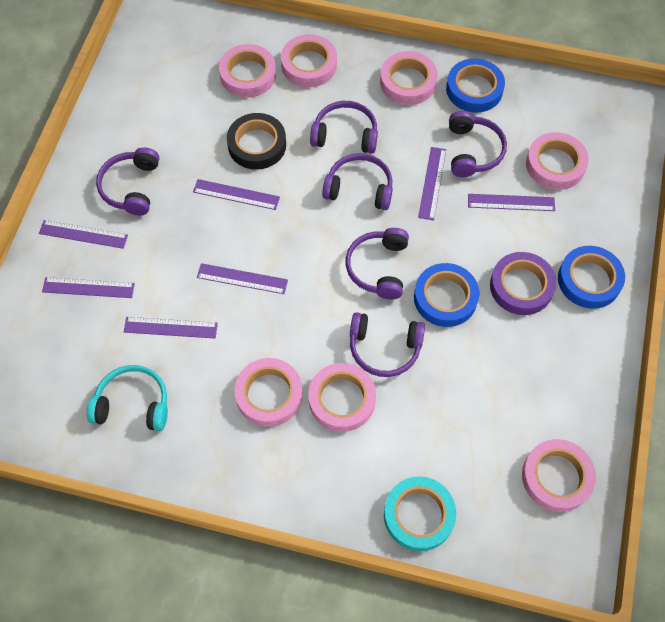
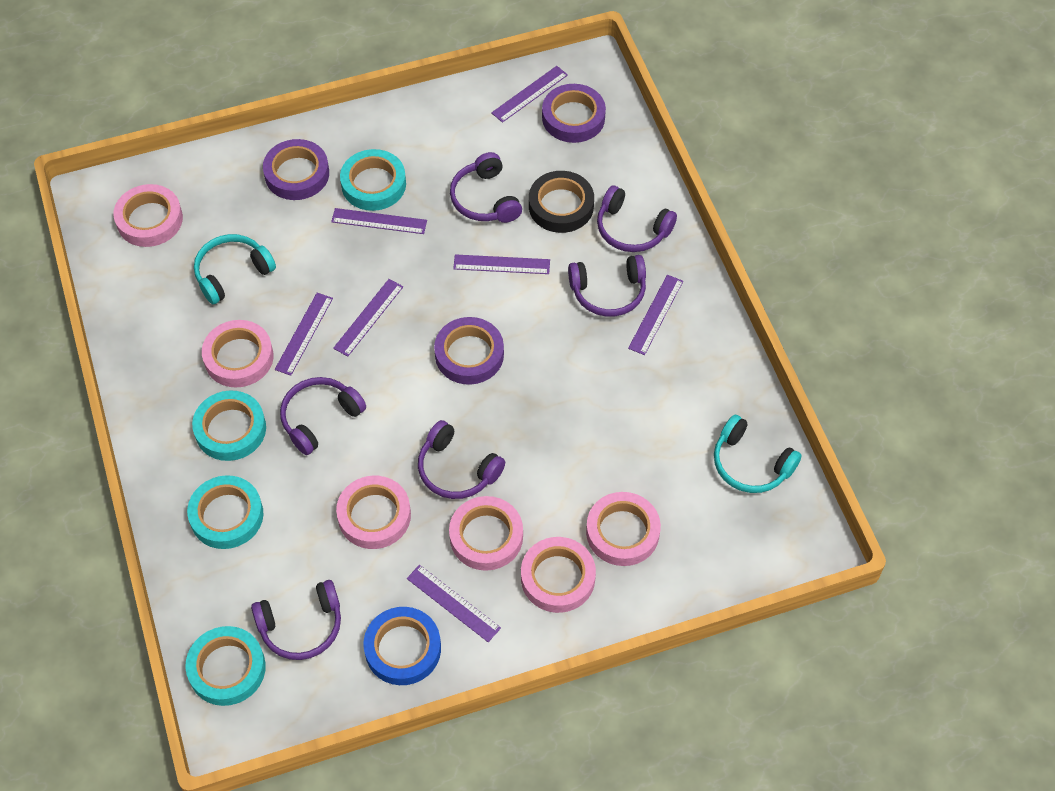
blue tape: [414,263,479,327] [446,58,505,113] [558,246,625,309] = 3 -> [364,607,441,685] = 1
pink tape: [219,44,276,98] [234,358,303,427] [281,34,337,87] [309,363,376,432] [380,51,438,105] [522,439,596,512] [526,132,589,190] = 7 -> [113,184,183,247] [202,320,274,387] [336,476,411,549] [449,496,523,571] [521,537,596,613] [586,492,661,566] = 6
purple tape: [490,252,556,315] = 1 -> [263,139,329,200] [434,317,504,385] [542,84,606,143] = 3
turquoise headphones: [87,365,168,431] = 1 -> [194,234,276,304] [714,415,802,493] = 2
turquoise tape: [384,476,456,551] = 1 -> [185,626,266,706] [187,475,263,549] [192,391,266,461] [340,149,406,211] = 4

